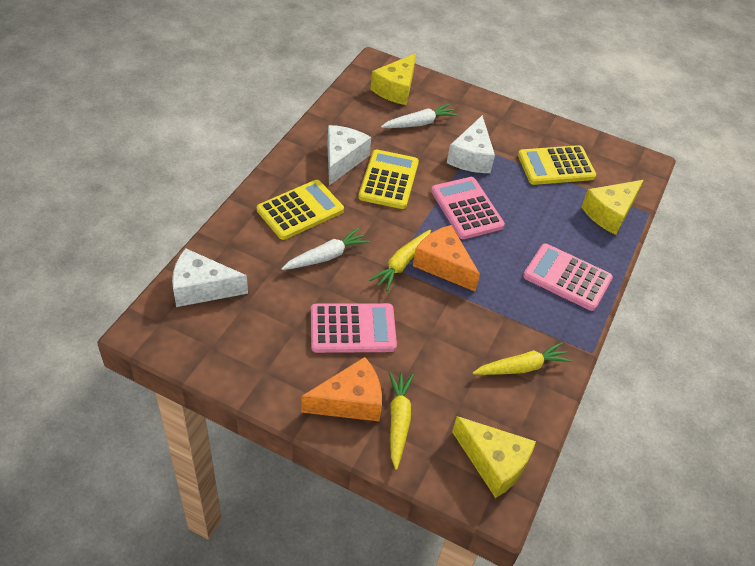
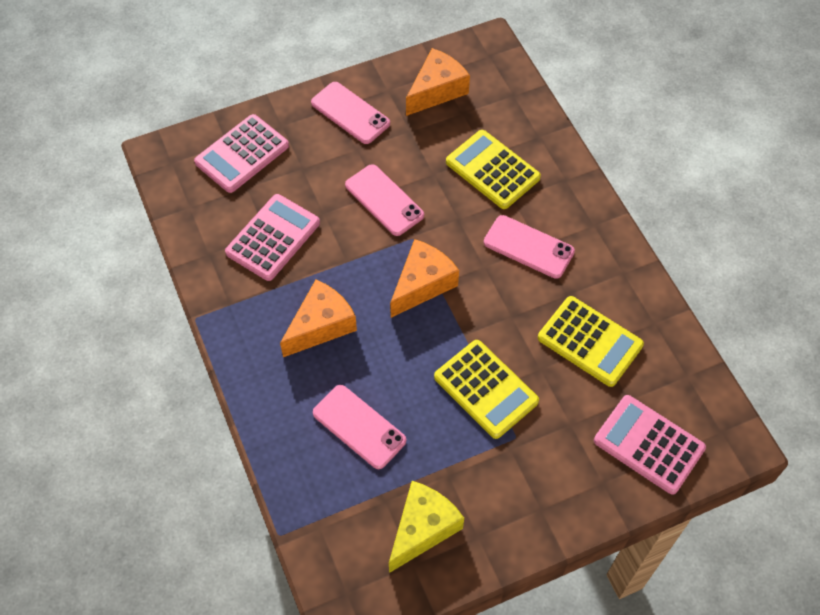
orange cheese: [301,357,382,421] [413,225,480,291] = 2 -> [280,280,357,357] [390,239,459,318] [406,48,470,116] = 3
pink phone: none = 0 -> [311,82,390,144] [313,385,406,469] [345,164,424,236] [484,215,575,279] = 4
white carrot: [281,228,370,270] [381,104,457,128] = 2 -> none = 0
white cheese: [172,248,248,307] [327,125,371,185] [447,115,495,173] = 3 -> none = 0
yellow carrot: [369,230,431,292] [389,372,414,470] [473,342,572,375] = 3 -> none = 0
yellow cheese: [371,53,416,105] [452,416,536,498] [581,180,644,235] = 3 -> [389,481,464,573] = 1

